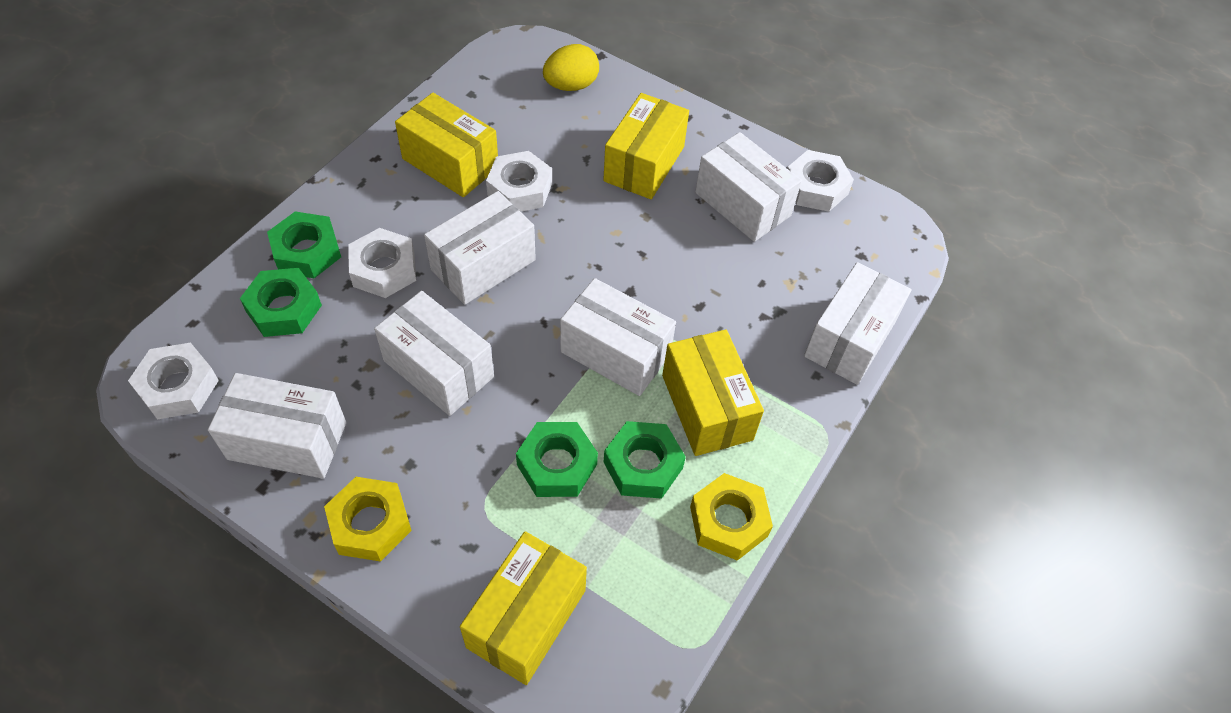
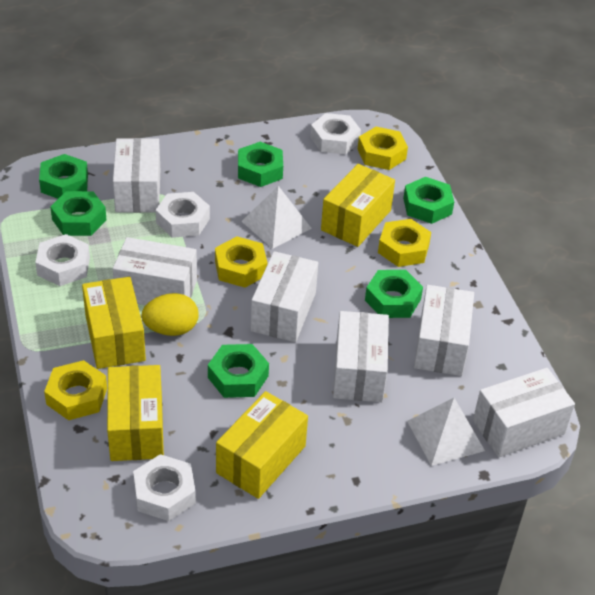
green nut: [240,268,322,337] [267,212,341,278] [516,422,598,497] [604,421,686,499] = 4 -> [39,154,88,199] [50,191,106,236] [208,344,269,398] [238,142,283,187] [365,270,423,318] [403,177,454,224] = 6
white pyramid: none = 0 -> [241,186,312,249] [407,398,485,466] = 2
yellow nut: [324,477,412,562] [690,473,773,561] = 2 -> [44,360,107,420] [215,236,267,288] [358,127,408,170] [378,219,431,267] = 4

